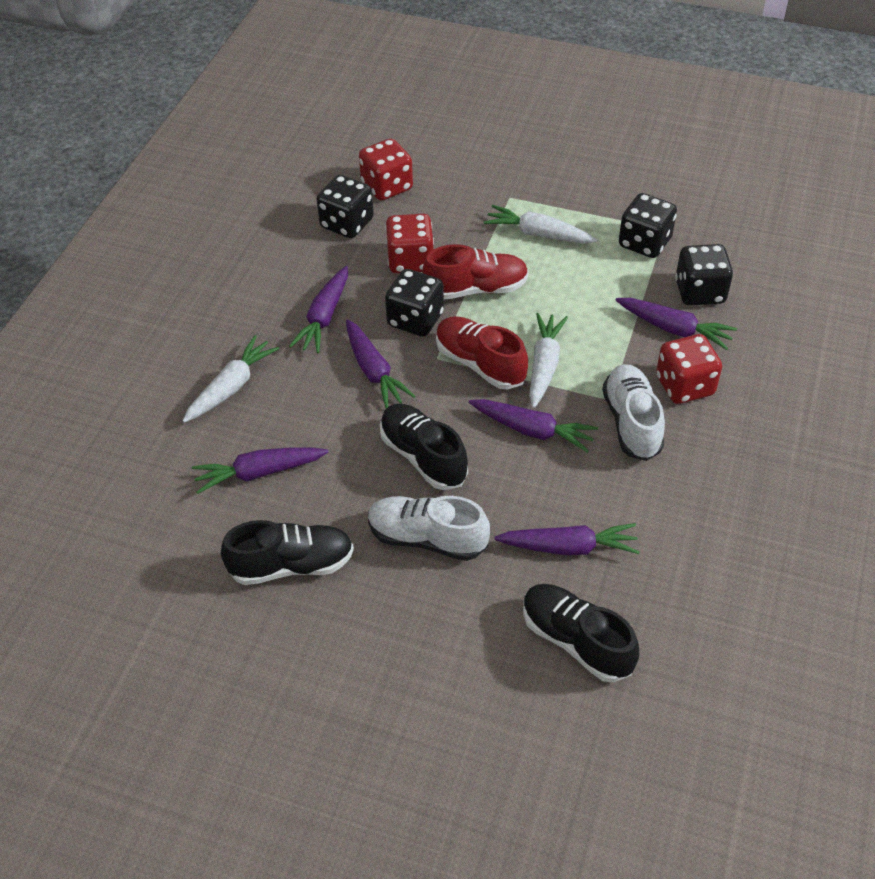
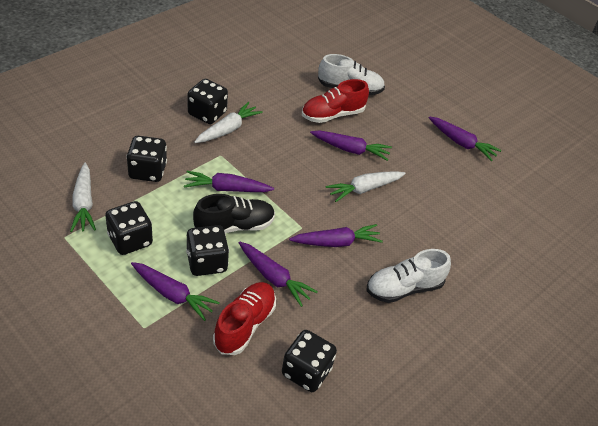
black dice: [317,175,374,238] [385,269,444,337] [619,193,677,258] [675,244,733,306] = 4 -> [105,201,153,255] [126,136,167,182] [186,225,229,276] [188,79,228,124] [282,330,337,392] = 5
black shoe: [221,520,354,585] [380,404,468,490] [523,584,639,682] = 3 -> [193,194,275,233] = 1
red dice: [359,138,413,200] [385,214,434,274] [656,334,722,404] = 3 -> none = 0

